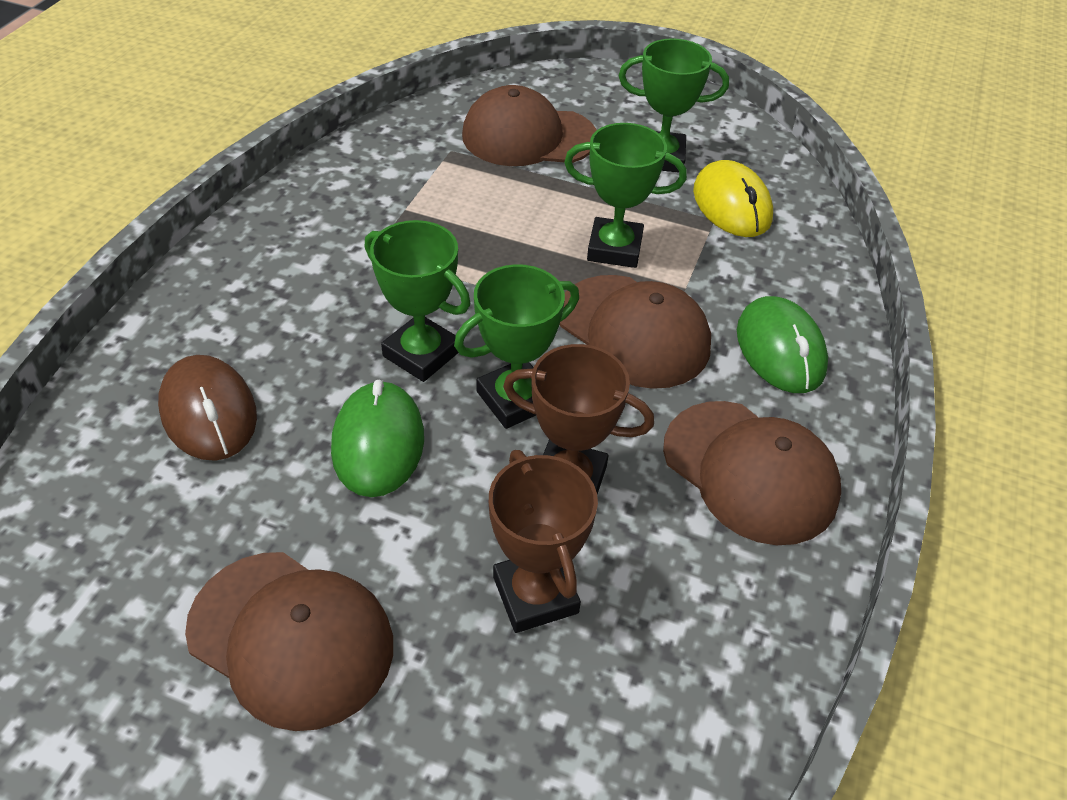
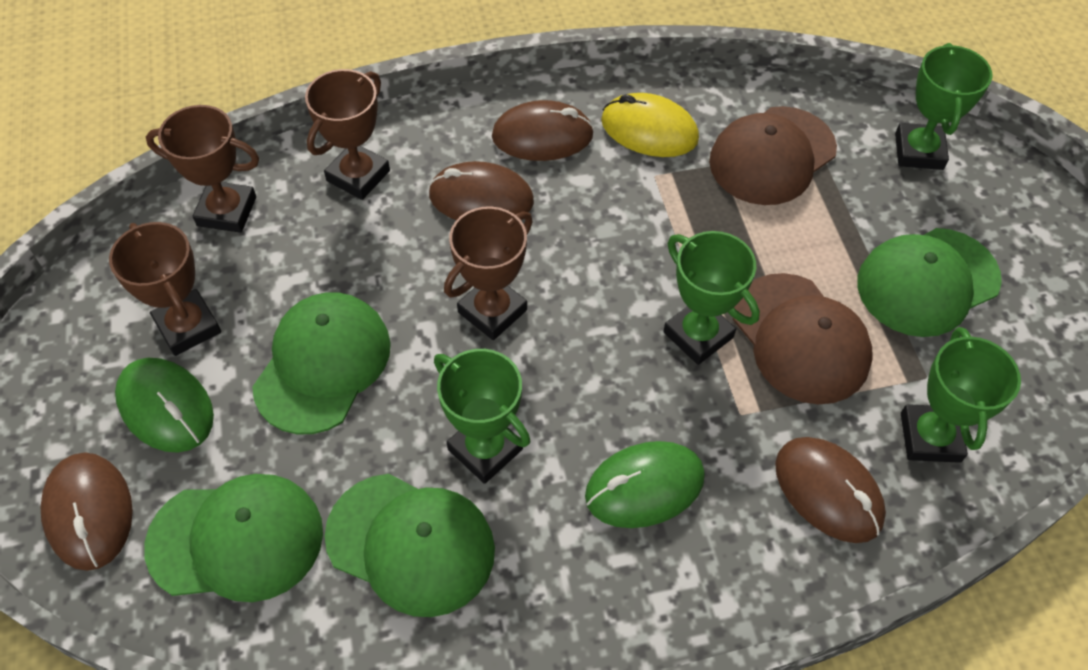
brown cap: [185,552,393,731] [462,85,596,166] [559,275,711,389] [663,401,841,545] = 4 -> [709,106,837,205] [733,273,872,404] = 2
brown mouse: [158,355,257,461] = 1 -> [40,453,133,571] [428,161,534,220] [492,100,594,161] [775,437,886,543] = 4
brown trophy: [489,450,598,633] [503,344,654,494] = 2 -> [109,222,221,356] [146,105,259,233] [305,69,390,200] [444,206,533,340] = 4
green cap: none = 0 -> [144,474,323,602] [252,292,391,434] [325,474,495,617] [857,228,1002,337] = 4

